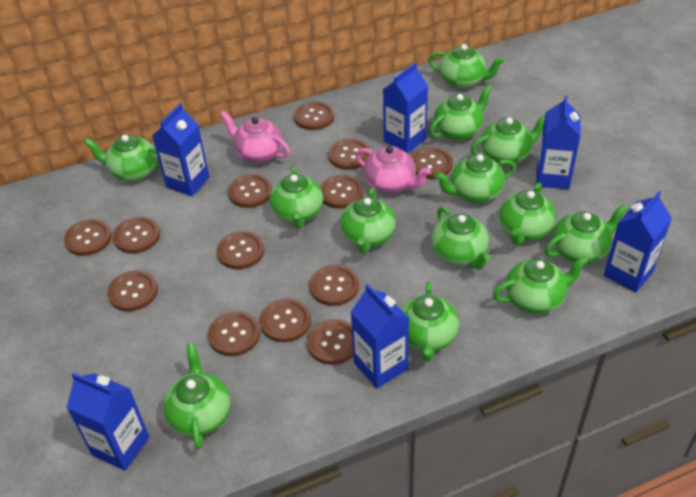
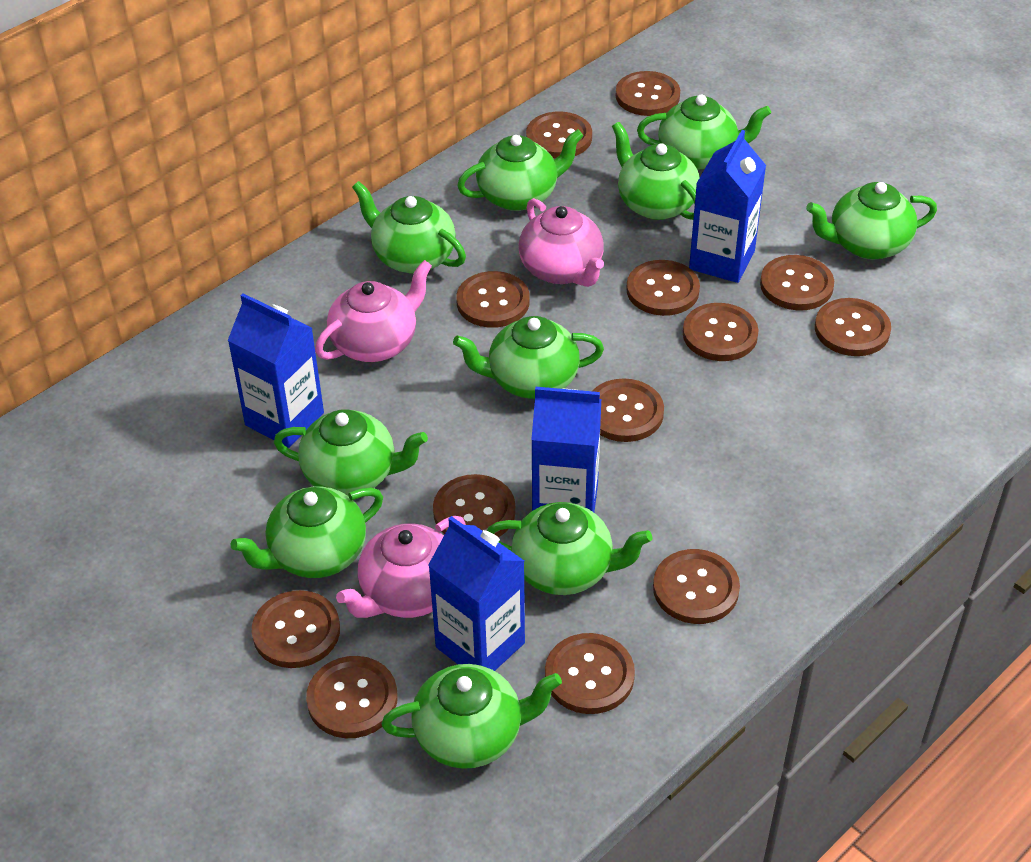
blue carton: [66,373,149,471] [152,103,209,196] [351,284,409,389] [383,63,428,154] [536,95,581,189] [604,191,672,293] = 6 -> [227,293,324,448] [428,516,525,671] [531,387,602,512] [689,130,766,283] = 4
green teapot: [84,135,161,181] [163,343,231,449] [269,166,323,228] [340,187,396,253] [401,281,459,362] [428,44,504,89] [429,85,492,140] [431,206,490,270] [435,154,516,203] [471,115,545,165] [493,256,589,314] [499,183,556,245] [545,204,628,264] = 13 -> [231,486,383,578] [274,409,428,496] [352,181,466,274] [381,664,562,769] [453,316,604,399] [457,129,583,211] [487,502,653,595] [612,122,700,220] [637,94,771,170] [806,182,937,260] = 10
pink teapot: [220,111,290,163] [356,146,431,194] = 2 -> [315,260,432,362] [336,516,466,618] [518,198,604,287] = 3

